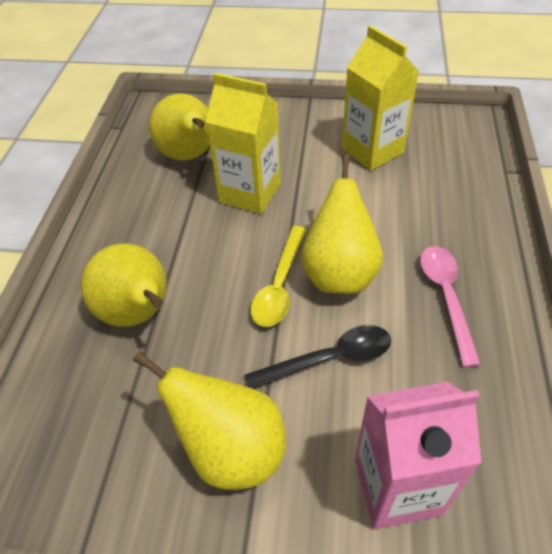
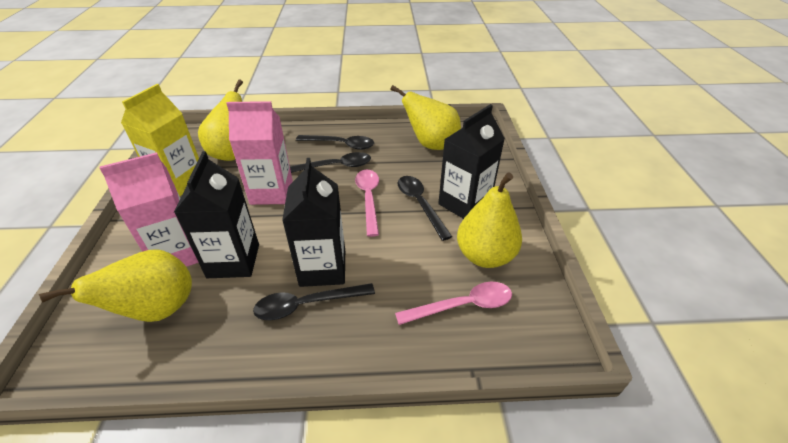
black carton: none = 0 -> [174,151,259,278] [282,158,345,287] [438,104,505,219] = 3
black spoon: [244,325,391,389] = 1 -> [253,283,375,320] [290,152,371,173] [296,135,374,150] [398,176,452,241] = 4
pink carton: [355,382,482,529] = 1 -> [99,152,199,267] [226,101,293,205] = 2
pink spoon: [420,246,481,367] = 1 -> [355,170,379,237] [395,282,512,325] = 2
yellow carton: [206,73,281,214] [342,25,419,170] = 2 -> [121,84,199,196] = 1
yellow spoon: [251,226,307,327] = 1 -> none = 0

